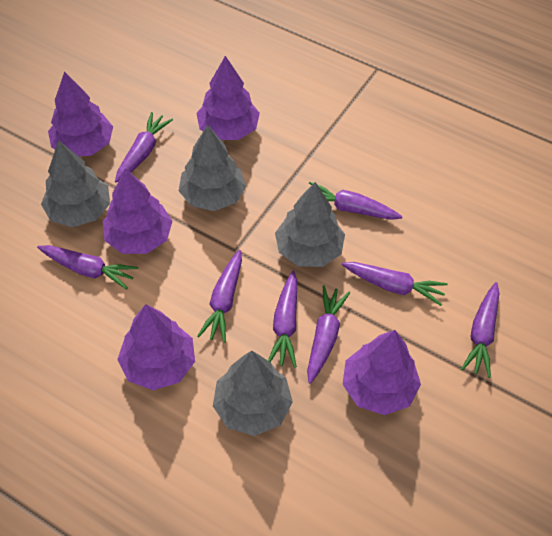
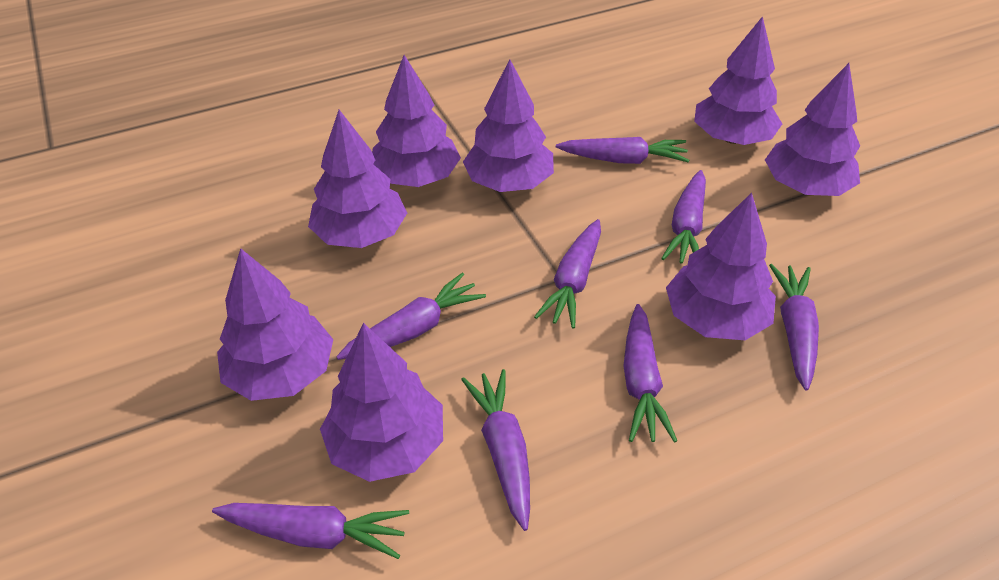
grey tree: [41,140,110,227] [179,125,246,211] [213,351,293,436] [275,182,345,267] = 4 -> none = 0
purple tree: [48,71,113,156] [103,169,173,254] [117,304,195,390] [196,56,260,140] [342,330,421,415] = 5 -> [217,248,333,401] [308,110,407,248] [320,323,443,482] [372,55,461,187] [463,59,554,192] [666,193,776,340] [694,16,782,145] [765,63,860,196] = 8

